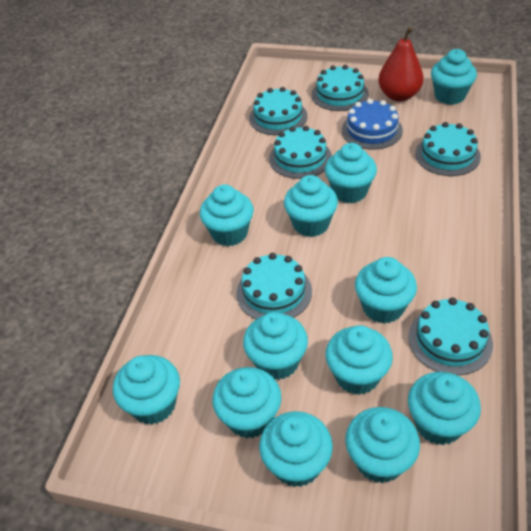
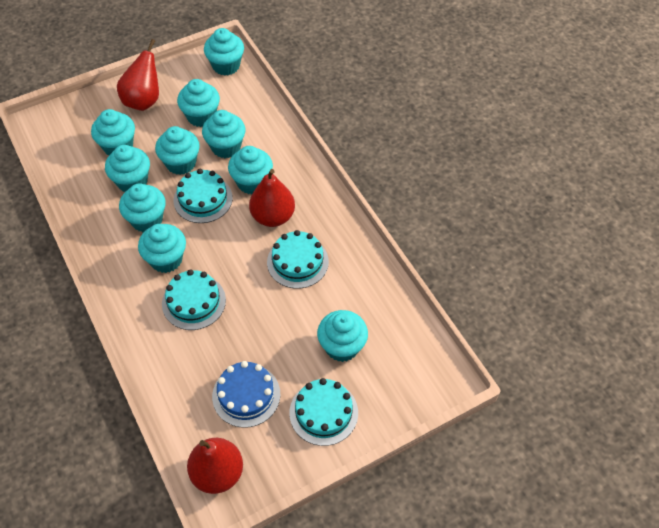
red pear: [378,27,423,101] = 1 -> [117,39,159,111] [187,438,243,494] [249,169,295,227] = 3
turquoise cake: [236,253,312,319] [249,87,308,135] [269,126,332,179] [312,65,369,111] [408,298,493,375] [415,122,481,176] = 6 -> [162,269,226,330] [174,169,233,223] [267,230,329,289] [290,378,358,446] = 4
turquoise cupcake: [113,355,180,425] [200,185,254,246] [212,367,282,439] [243,312,308,380] [259,411,333,487] [284,175,338,237] [325,143,377,203] [326,325,393,395] [345,407,420,483] [355,257,417,324] [408,372,481,445] [431,49,477,105] = 12 -> [91,109,135,155] [105,145,150,192] [119,183,166,232] [138,224,186,273] [155,126,200,175] [177,79,220,127] [202,110,246,158] [204,28,244,76] [228,146,273,194] [317,310,368,362] = 10

